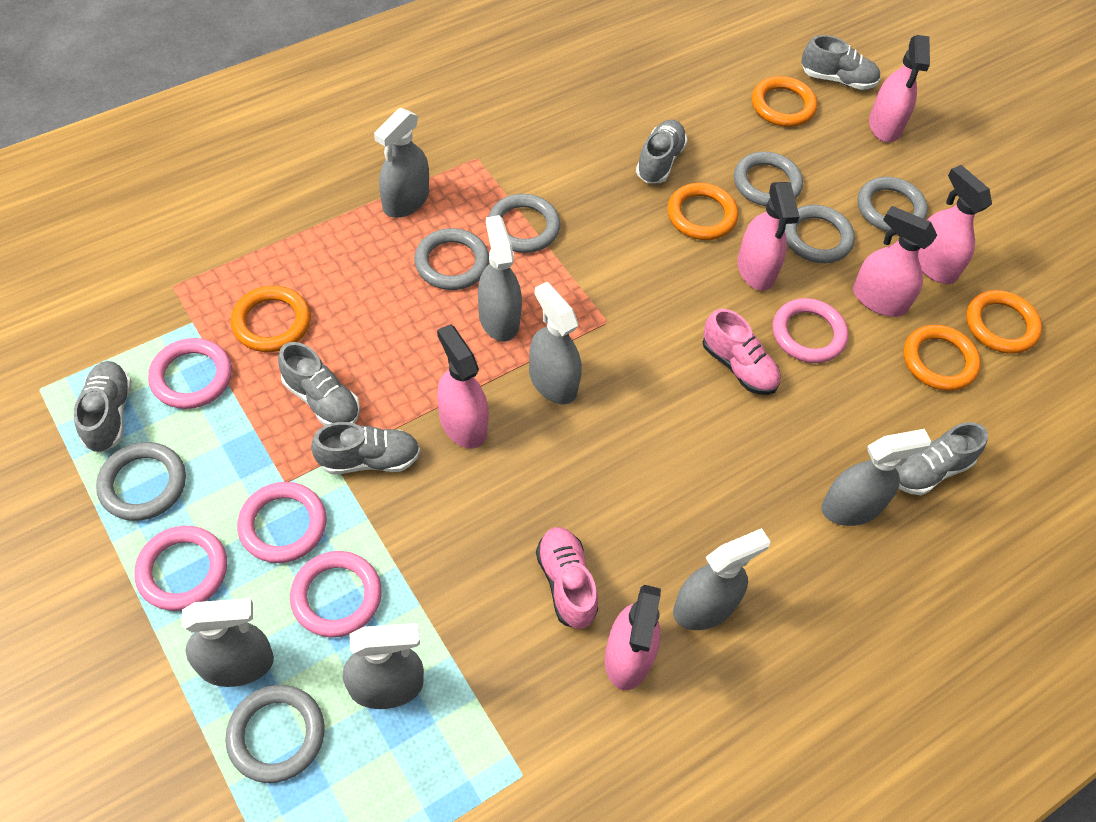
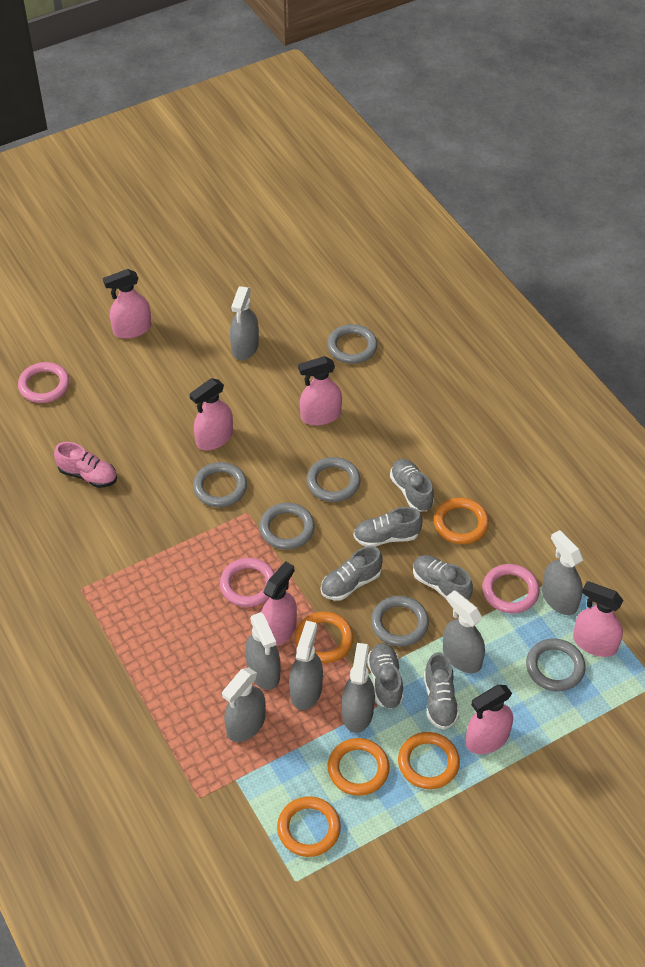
grey ring: [96,442,186,521] [225,685,325,783] [414,228,489,290] [488,194,560,253] [734,152,803,206] [785,205,855,263] [858,177,928,232] = 7 -> [193,462,247,507] [259,503,315,550] [307,457,361,502] [327,324,377,364] [371,596,429,647] [526,638,585,692] = 6
pink ring: [134,526,227,611] [148,338,232,409] [237,482,326,563] [290,551,382,638] [773,298,848,363] = 5 -> [18,362,70,403] [220,558,274,607] [482,564,540,613] = 3
pink shoe: [536,527,598,629] [703,309,781,395] = 2 -> [54,442,117,488] = 1

